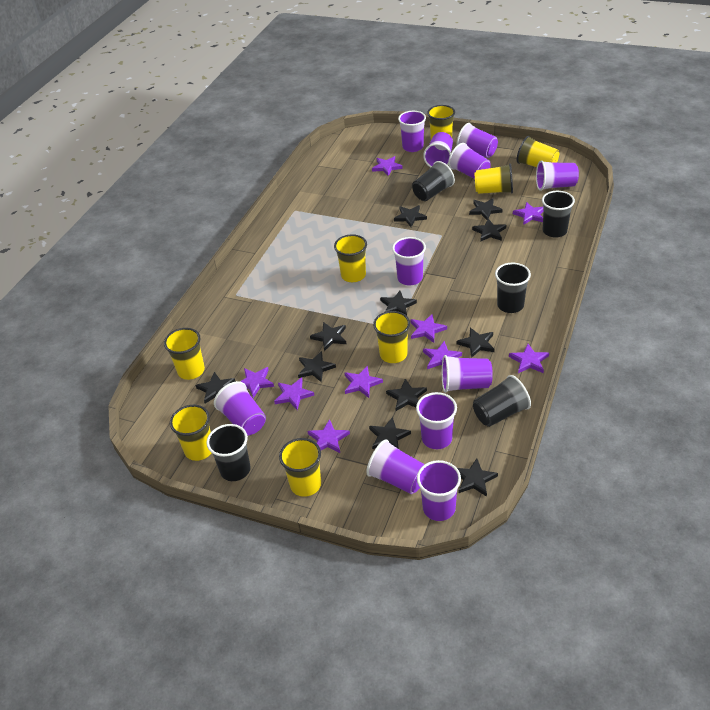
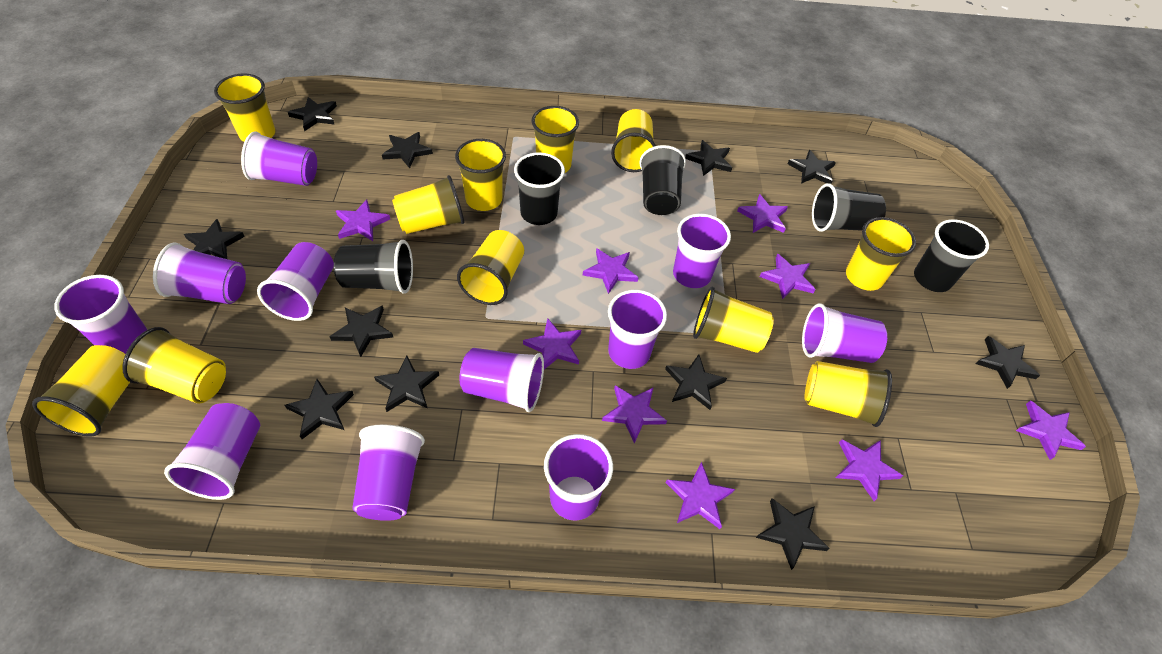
yellow cup: [164,328,205,380] [170,405,212,461] [279,438,321,497] [334,234,367,282] [373,311,410,363] [427,105,455,140] [474,163,513,194] [517,136,559,167] = 8 -> [32,345,130,437] [122,327,226,404] [214,73,275,142] [392,175,464,234] [455,139,506,211] [457,230,524,305] [531,106,579,173] [611,109,656,172] [693,287,774,353] [804,361,892,427] [846,217,916,291] = 11

